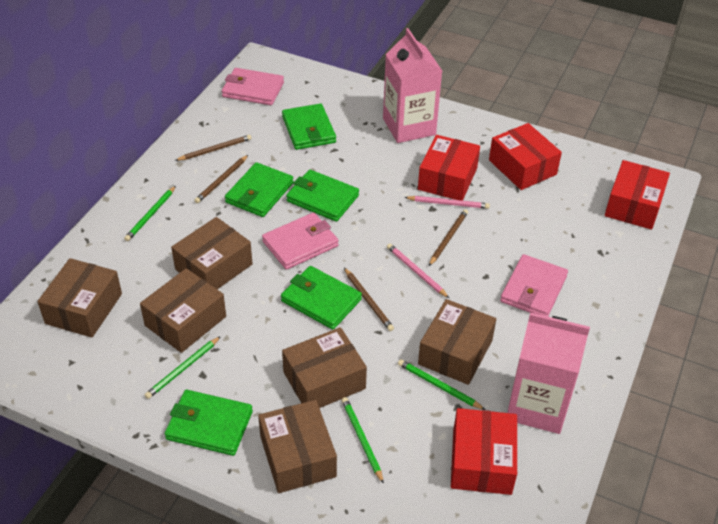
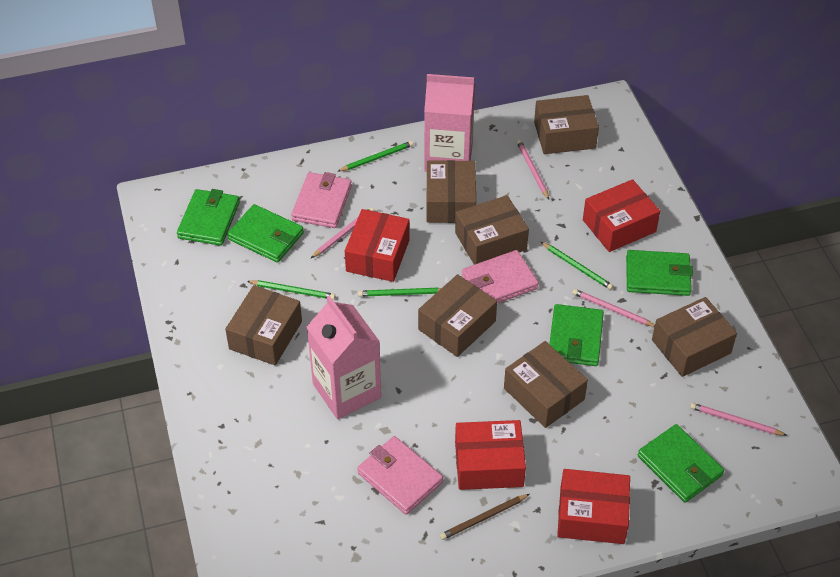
brown box: [37,258,122,338] [140,268,226,353] [171,217,253,289] [258,400,337,493] [282,327,367,408] [418,299,496,385] = 6 -> [225,285,302,365] [418,274,497,357] [426,160,476,223] [455,195,529,265] [504,341,588,428] [534,95,599,154] [652,297,737,377] = 7
brown pencil: [175,135,251,161] [194,155,248,203] [344,268,394,331] [429,209,468,266] = 4 -> [440,494,530,540] = 1
pink pencil: [387,243,449,298] [404,196,490,209] = 2 -> [311,207,374,258] [517,140,549,200] [572,289,655,327] [690,403,787,436] = 4

